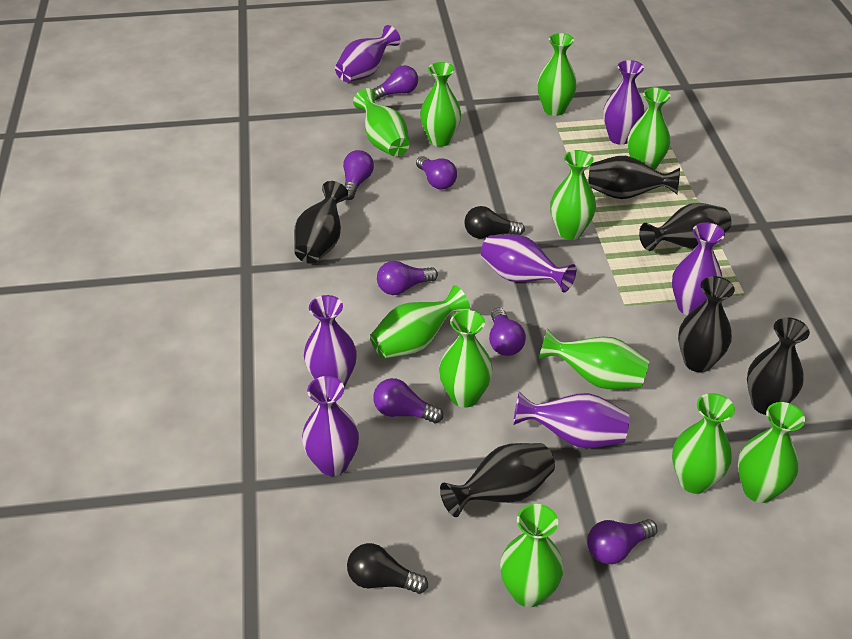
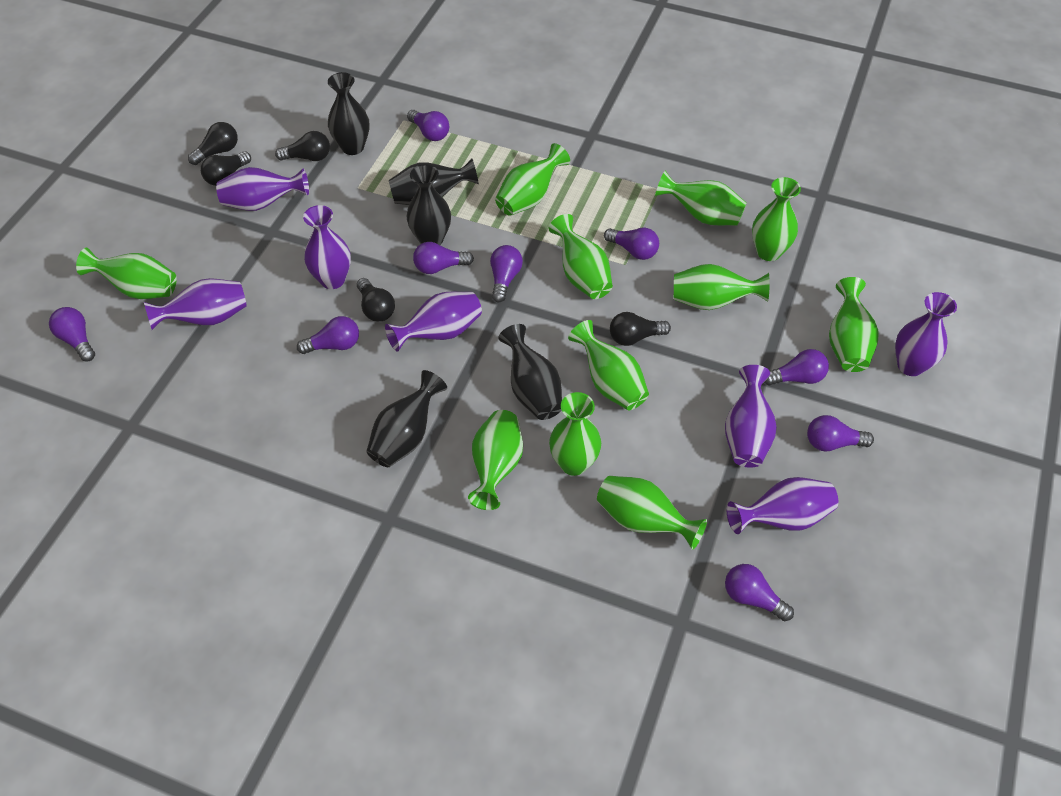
black light bulb: [347,543,428,594] [464,206,525,239] = 2 -> [188,122,238,165] [201,151,251,186] [275,131,330,161] [357,278,395,322] [610,312,671,346] = 5
black vase: [294,181,348,264] [440,443,555,517] [588,156,680,199] [639,203,731,251] [678,276,735,372] [747,317,810,415] = 6 -> [328,72,370,155] [366,370,447,467] [389,158,479,205] [406,164,451,245] [498,324,562,420] = 5
purple light bulb: [343,150,374,200] [373,65,418,100] [373,378,443,423] [377,261,438,295] [416,156,457,189] [489,308,526,356] [587,519,657,564] = 7 -> [49,307,95,361] [297,316,359,354] [407,110,449,141] [413,242,474,274] [490,245,523,302] [604,228,659,260] [725,564,794,621] [764,349,829,385] [807,415,874,451] = 9

